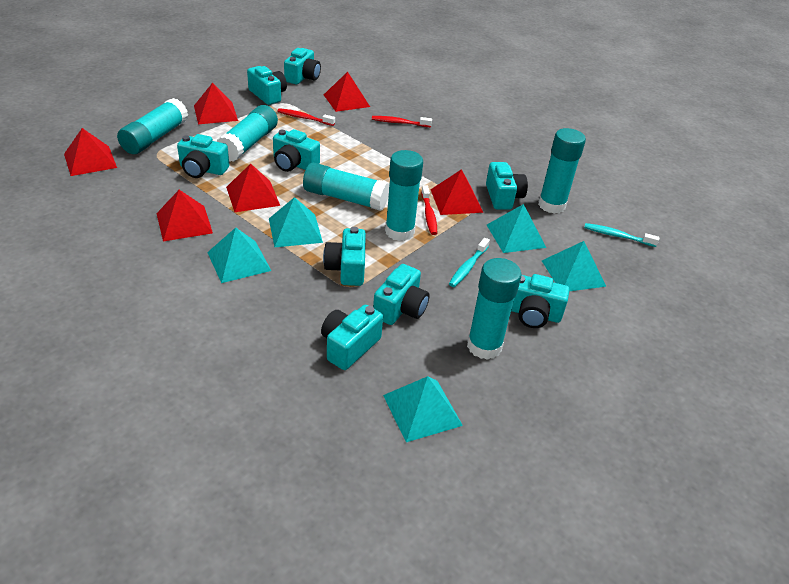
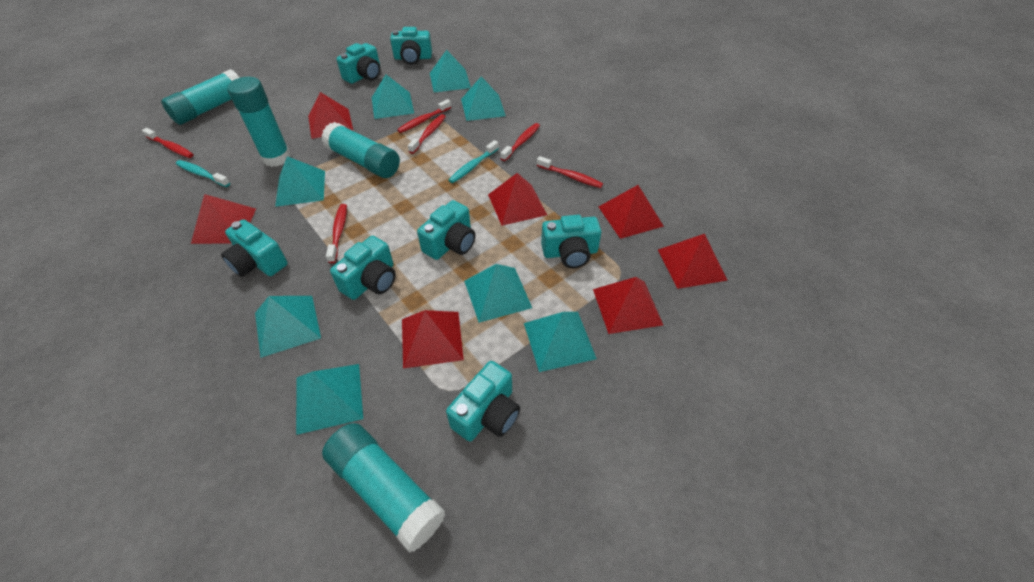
red pyramid: [64,128,117,176] [156,190,213,242] [194,83,238,124] [226,163,280,212] [324,72,370,112] [431,169,483,215] = 6 -> [191,194,256,244] [308,92,353,139] [402,310,464,369] [488,173,547,226] [593,277,663,334] [599,185,664,239] [658,234,728,289] = 7
red toothbrush: [277,108,335,126] [372,116,432,127] [421,186,437,235] = 3 -> [142,128,193,158] [326,204,347,263] [397,99,451,133] [408,114,446,154] [500,123,540,161] [537,156,603,188] = 6
turquoise camera: [177,134,229,178] [247,66,287,105] [273,129,320,172] [284,48,321,84] [321,305,383,370] [323,227,366,286] [373,264,430,325] [486,162,528,210] [511,274,570,328] = 9 -> [221,219,288,277] [330,236,396,300] [336,43,380,84] [390,27,432,65] [417,200,475,260] [446,361,520,442] [541,215,601,268] = 7
turquoise glue stick: [117,98,188,154] [217,105,278,162] [303,163,389,211] [385,150,423,241] [467,258,521,360] [538,128,586,214] = 6 -> [161,69,240,125] [227,77,291,167] [321,122,400,178] [322,423,446,553] = 4
turquoise pyramid: [207,228,271,283] [269,197,323,247] [383,376,463,442] [487,204,546,253] [542,241,606,291] = 5 -> [255,296,321,358] [275,156,325,207] [296,364,363,435] [372,75,414,119] [430,50,471,92] [461,76,506,121] [464,264,532,323] [524,312,597,372] = 8

